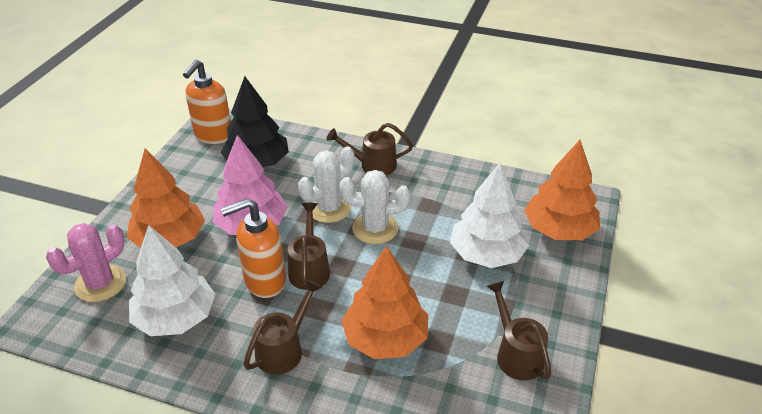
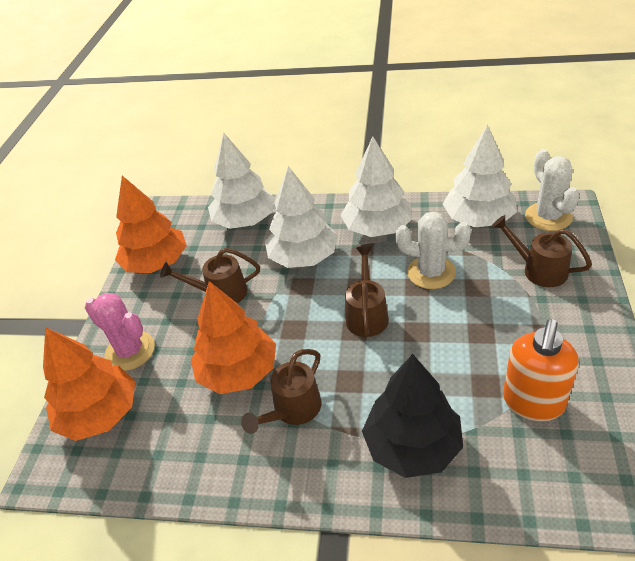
orange soap dispenser: [183,60,231,144] [221,198,286,298] = 2 -> [503,319,579,421] = 1
pink tree: [213,135,288,235] = 1 -> none = 0
white tree: [129,225,215,336] [450,163,529,268] = 2 -> [208,133,275,229] [265,166,338,268] [341,137,412,237] [443,125,517,227] = 4

